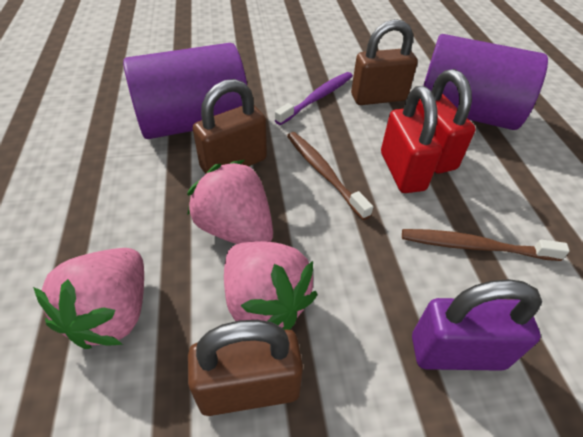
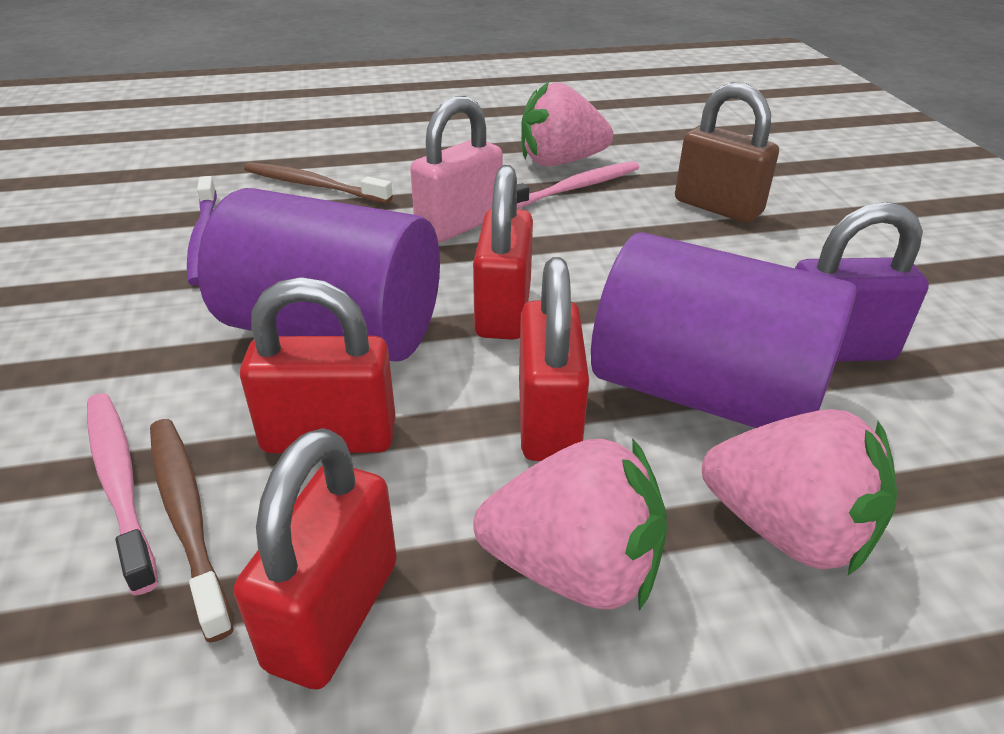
brown padlock: [188,320,303,416] [193,79,267,174] [351,19,418,105] = 3 -> [675,83,779,223] = 1
pink padlock: none = 0 -> [410,96,503,243] = 1
pink toothbrush: none = 0 -> [87,393,158,595] [517,161,639,209] = 2
red padlock: [381,86,442,193] [416,69,476,174] = 2 -> [234,428,397,690] [240,277,396,453] [473,165,533,340] [519,257,589,461] = 4

